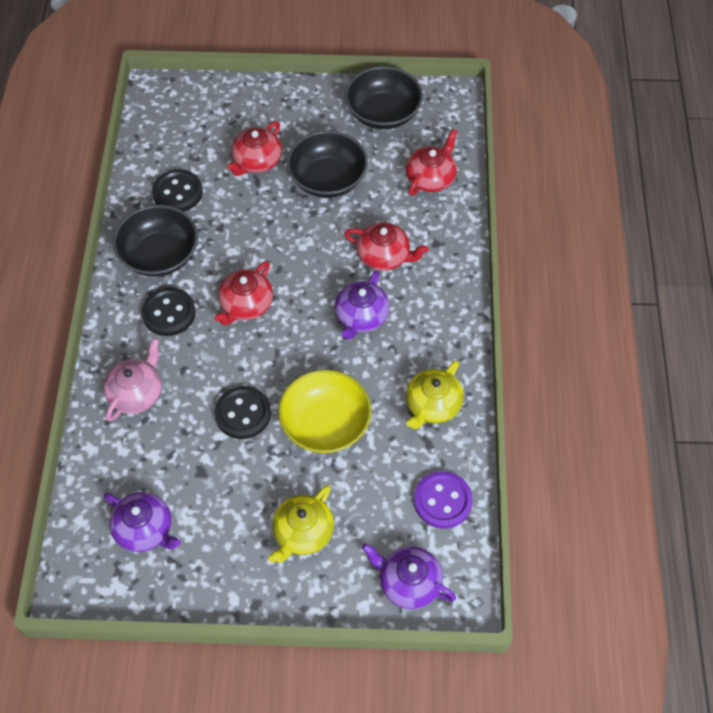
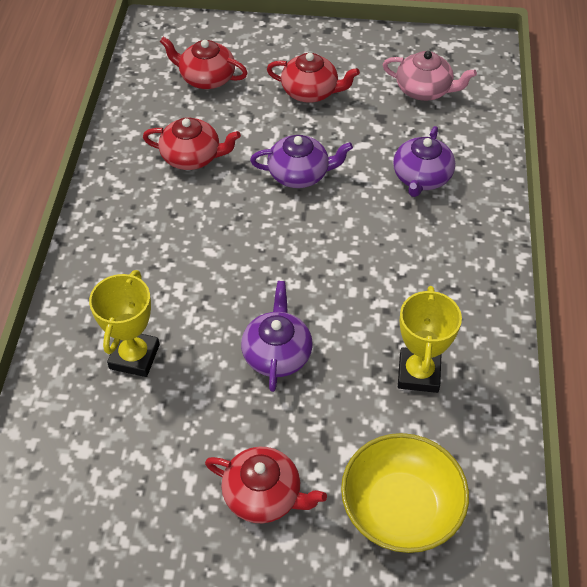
black bowl: [113,205,198,277] [287,131,368,198] [345,66,423,130] = 3 -> none = 0
black button: [142,288,196,336] [152,169,203,212] [214,386,271,439] = 3 -> none = 0
purple button: [414,471,473,529] = 1 -> none = 0
yellow teapot: [269,485,334,563] [406,360,464,429] = 2 -> none = 0
yellow trophy: none = 0 -> [89,270,160,377] [398,286,462,393] = 2

